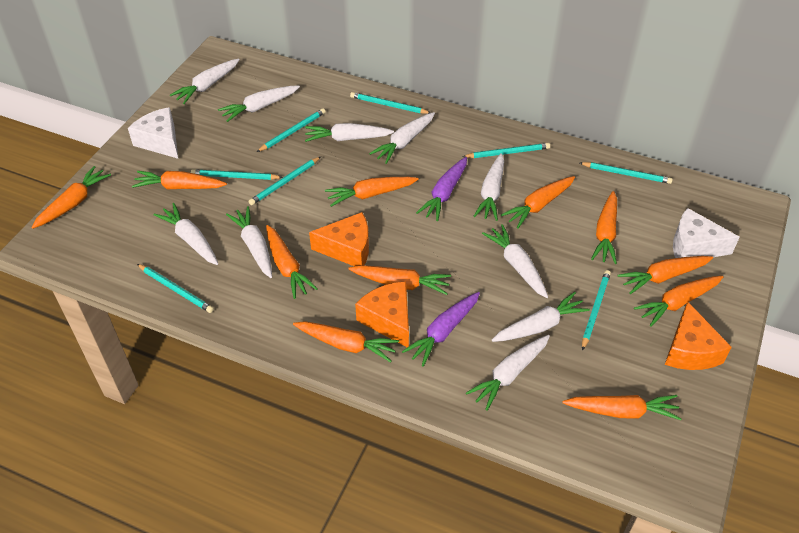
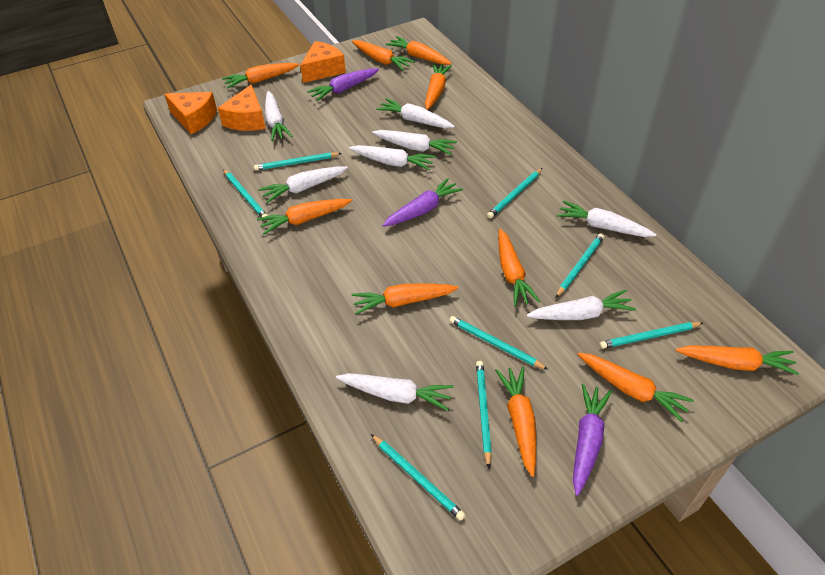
orange carrot: [31,166,111,229] [132,171,227,189] [266,225,318,299] [293,321,399,362] [325,177,419,207] [348,265,451,295] [501,176,575,228] [562,395,682,420] [591,191,617,264] [617,256,713,294] [634,276,723,327] = 11 -> [222,63,299,89] [257,199,352,235] [352,40,415,71] [352,283,458,315] [386,36,452,65] [425,63,452,110] [495,366,536,477] [498,229,540,306] [577,352,694,422] [676,345,799,375] = 10
purple carrot: [402,292,480,367] [416,157,467,221] = 2 -> [307,68,379,101] [382,178,463,227] [573,383,612,496] = 3
white carrot: [153,203,218,265] [170,59,240,104] [218,86,300,122] [226,206,272,278] [305,123,394,142] [369,112,435,164] [466,335,550,411] [474,153,504,221] [482,224,548,298] [492,292,590,342] = 10 -> [259,166,348,203] [265,91,292,141] [336,373,454,411] [349,145,436,171] [372,130,457,155] [376,98,455,128] [526,290,636,320] [557,200,656,237] = 8
white cheese: [128,107,178,159] [673,208,740,258] = 2 -> none = 0

